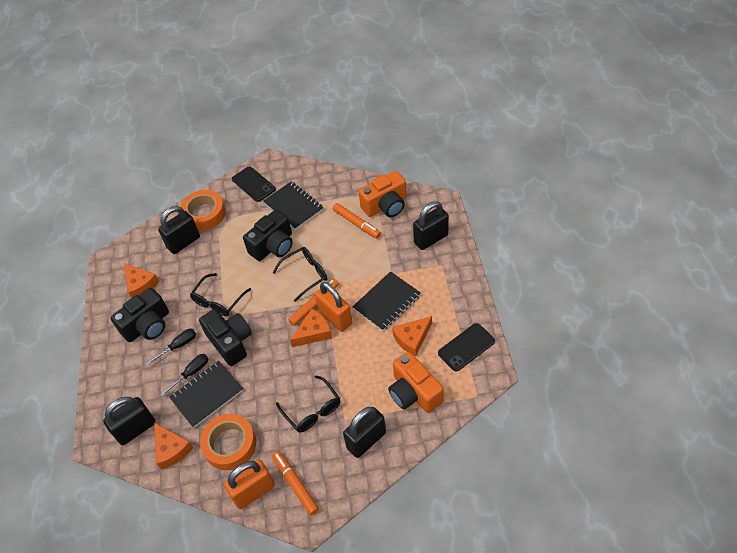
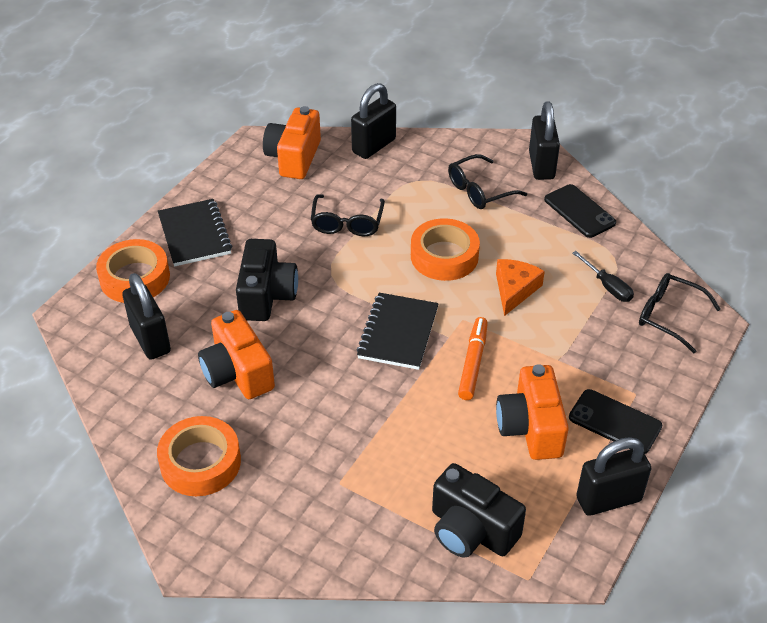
black camera: [111,288,169,342] [199,309,252,366] [243,209,293,261] = 3 -> [236,239,298,321] [432,463,526,558] = 2
black notebook: [169,361,243,428] [263,181,323,230] [352,271,421,331] = 3 -> [158,199,232,266] [356,293,439,370] = 2
black screwdriver: [146,329,196,366] [160,354,208,397] = 2 -> [572,251,634,302] = 1
orange camera: [359,171,407,217] [388,352,444,413] = 2 -> [198,310,275,399] [263,106,321,179] [496,364,569,460] = 3
orange cheese: [124,263,159,298] [154,423,193,470] [290,309,332,347] [392,316,432,356] = 4 -> [496,259,545,316] = 1
orange marker: [272,451,319,515] [288,279,339,326] [333,203,381,238] = 3 -> [458,317,488,400] = 1
orange padlock: [224,460,275,509] [315,282,352,332] = 2 -> none = 0
orange tape: [180,190,226,231] [200,414,256,470] = 2 -> [96,239,170,303] [157,416,241,496] [411,218,480,281] = 3

